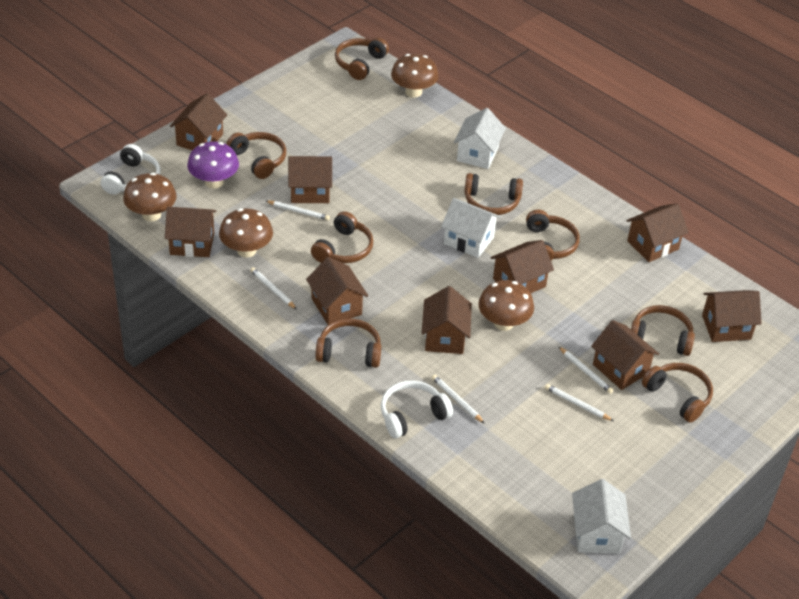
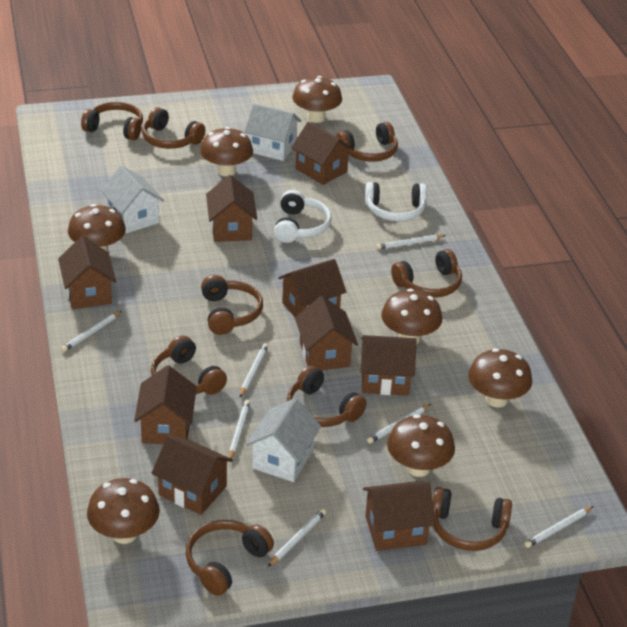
brown headphones: [226,132,286,179] [311,211,373,263] [315,319,381,368] [335,38,389,80] [464,173,523,215] [526,210,580,261] [631,305,695,356] [642,363,713,423] = 8 -> [81,102,143,140] [142,107,205,149] [151,335,227,395] [186,520,274,596] [201,275,263,335] [287,365,366,427] [336,122,398,161] [391,249,462,297] [432,487,512,551] = 9
brown mushroom: [123,173,177,221] [219,208,273,258] [391,54,439,98] [478,280,534,331] = 4 -> [68,204,126,252] [87,478,160,544] [200,127,253,177] [292,76,342,123] [381,288,442,344] [387,414,455,477] [468,348,532,408] = 7
purple mushroom: [187,141,239,189] = 1 -> none = 0
white pencil: [250,267,297,310] [266,200,330,220] [432,375,485,424] [545,384,613,421] [559,347,613,394] = 5 -> [61,311,121,352] [229,400,250,459] [240,343,268,397] [268,509,326,567] [367,404,431,444] [376,234,446,250] [524,506,594,548] = 7

